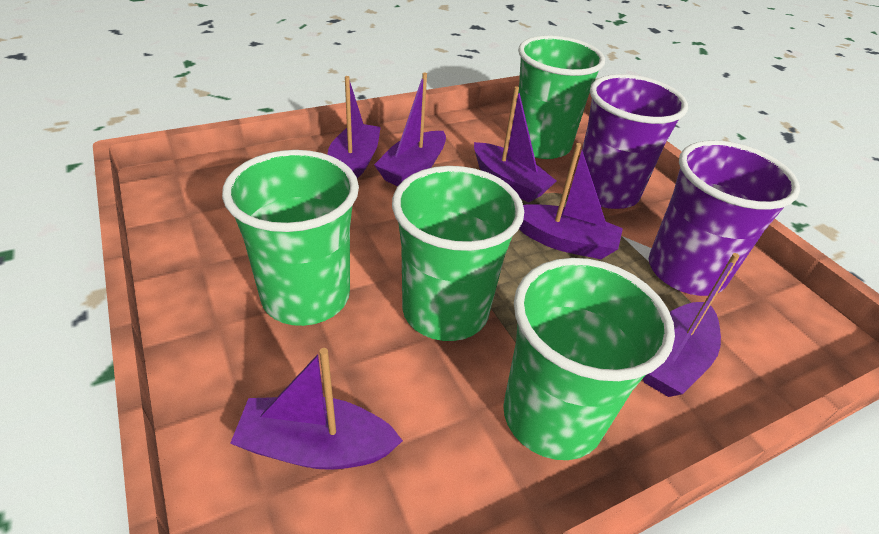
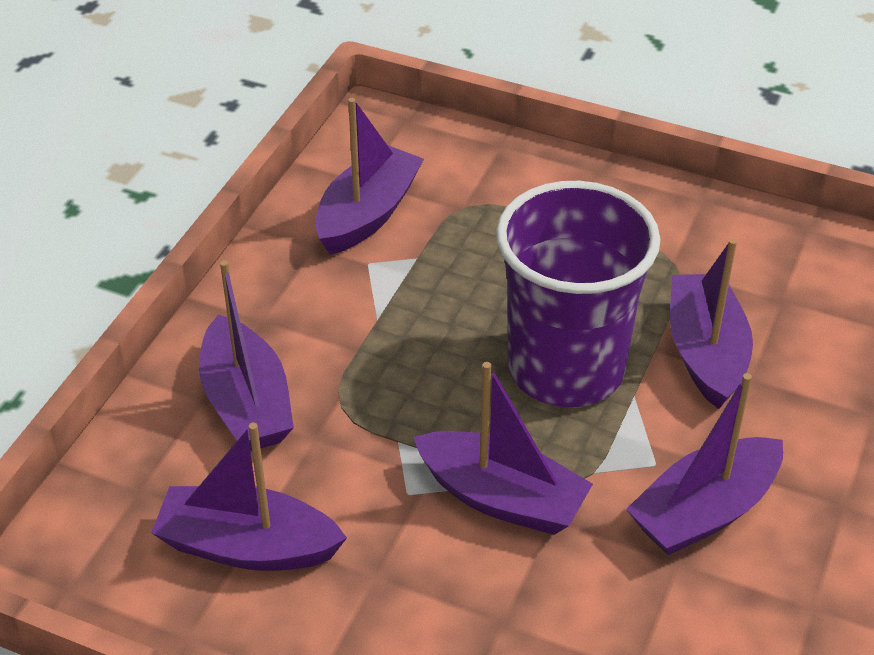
green cup: [222,150,359,326] [392,166,524,341] [503,258,675,460] [518,35,605,159] = 4 -> none = 0
purple cup: [582,74,688,209] [649,140,800,296] = 2 -> [496,181,661,407] = 1

